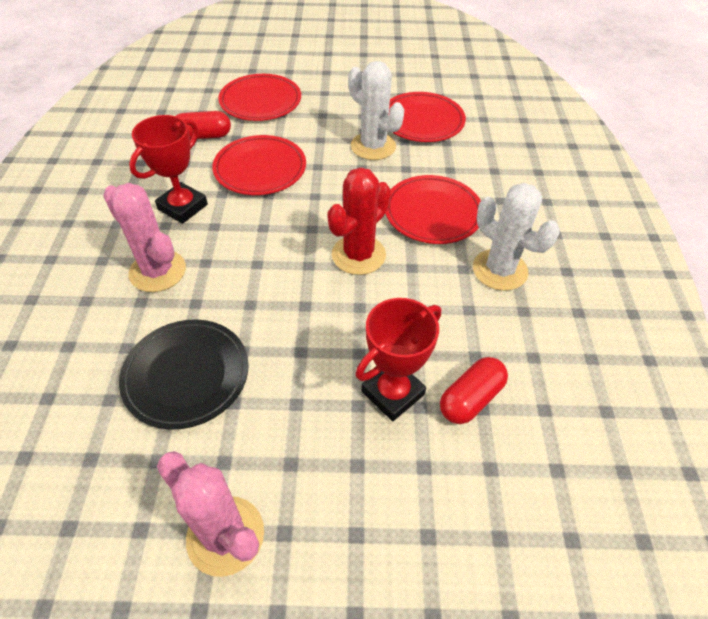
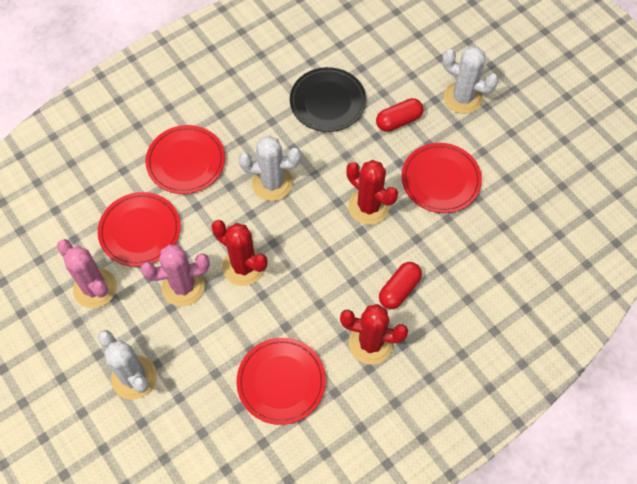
red cactus: [327,167,391,275] = 1 -> [212,220,267,286] [340,304,408,365] [346,160,398,225] = 3
red trophy: [129,115,208,224] [356,298,441,421] = 2 -> none = 0
white cactus: [348,61,404,160] [473,183,559,291] = 2 -> [98,330,157,400] [239,136,301,201] [442,46,499,114] = 3

